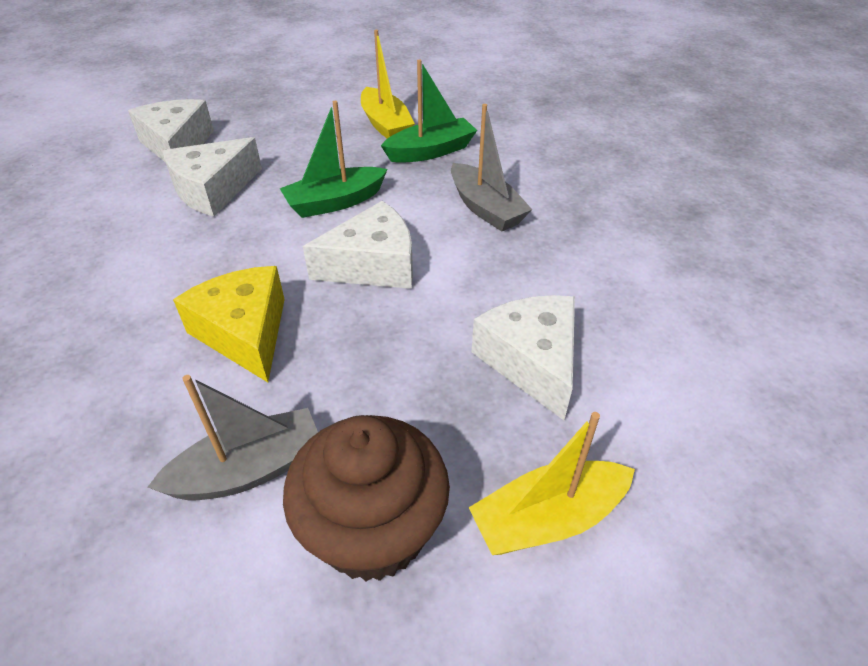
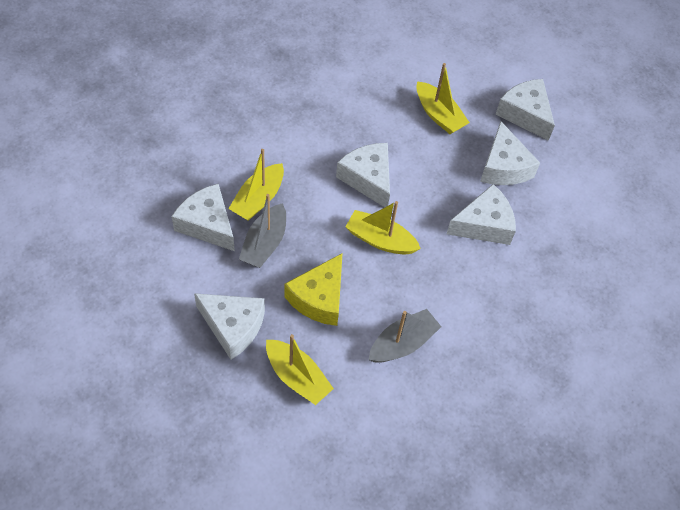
brown cupcake: [283,415,450,582] = 1 -> none = 0
green boat: [280,101,388,218] [381,60,477,163] = 2 -> none = 0
white cheese: [128,99,214,163] [163,137,262,217] [303,201,413,289] [472,295,575,420] = 4 -> [172,184,235,251] [194,293,265,359] [336,143,390,207] [447,184,516,245] [480,121,540,185] [495,79,555,141] = 6
yellow boat: [361,30,415,139] [469,412,635,555] = 2 -> [228,149,284,221] [266,334,334,405] [345,201,421,255] [416,63,470,134] = 4

